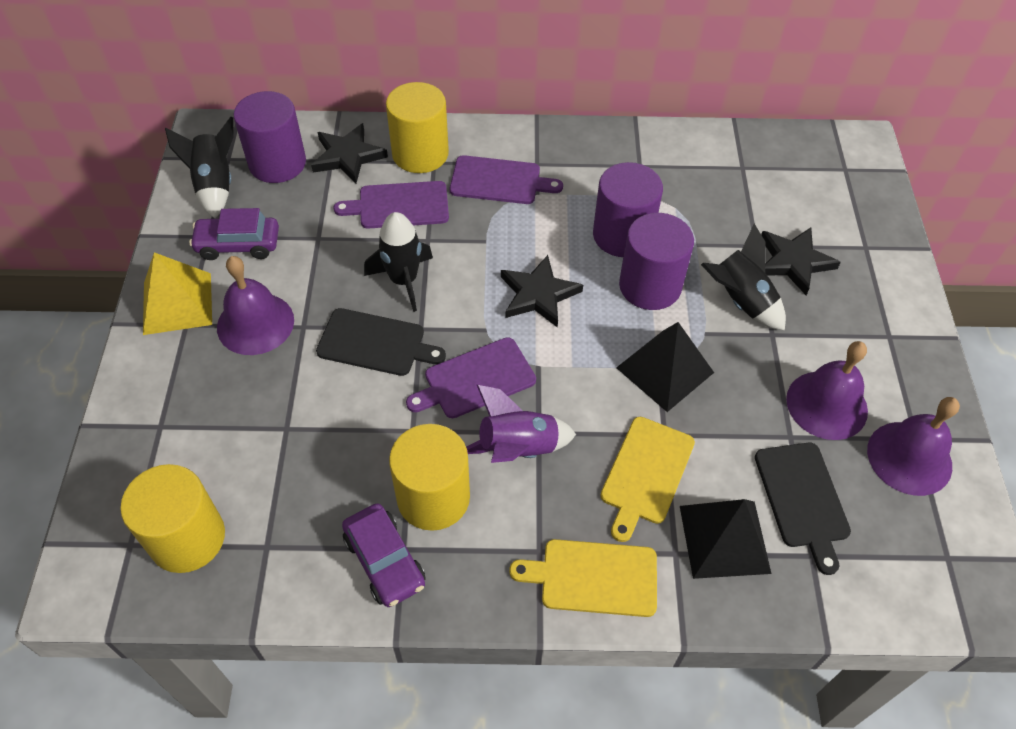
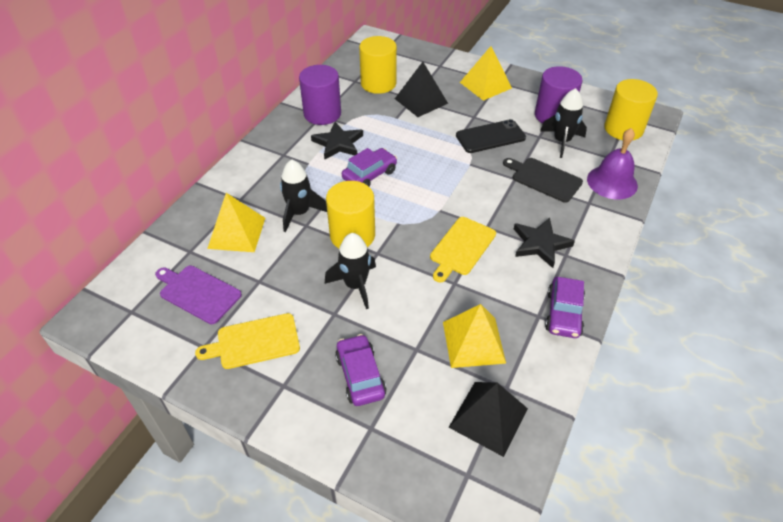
black cutting board: [316,308,446,376] [755,442,851,575] = 2 -> [503,158,583,203] = 1
black phone: none = 0 -> [456,119,526,153] = 1
black star: [311,123,388,183] [501,255,583,328] [761,228,841,295] = 3 -> [311,122,363,160] [514,218,575,268] = 2
purple bell: [217,256,294,355] [786,341,868,440] [867,397,960,496] = 3 -> [587,128,638,199] = 1
purple car: [189,208,279,260] [342,503,426,607] = 2 -> [335,334,386,406] [342,148,397,186] [545,277,585,338] = 3
purple cutting board: [333,181,449,229] [406,337,536,418] [450,155,563,204] = 3 -> [155,266,242,324] = 1
purple cylinder: [234,91,306,183] [593,162,663,257] [619,213,694,310] = 3 -> [299,65,341,125] [535,66,582,124] = 2
purple rocket: [466,385,576,463] = 1 -> none = 0
yellow pyramid: [143,252,212,335] = 1 -> [207,193,265,252] [443,304,506,368] [460,46,512,101] = 3

